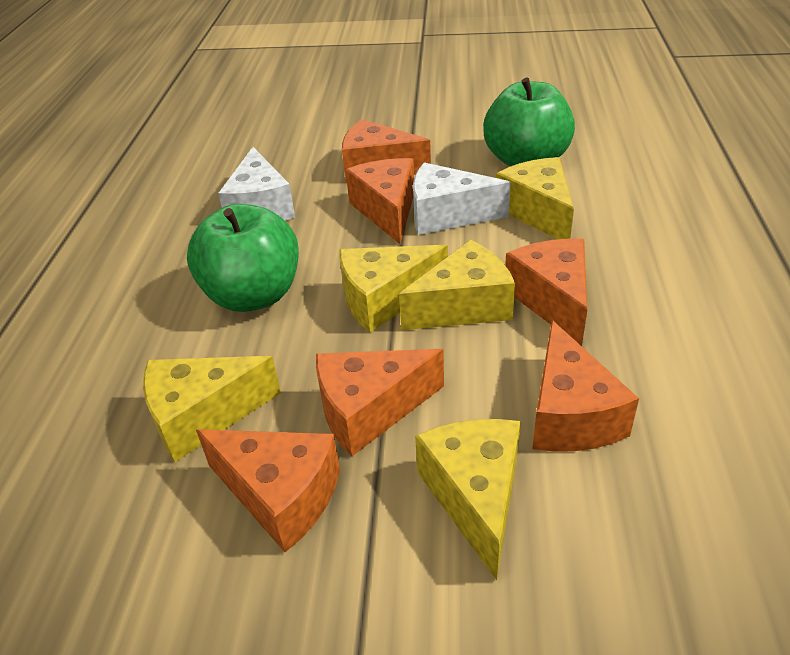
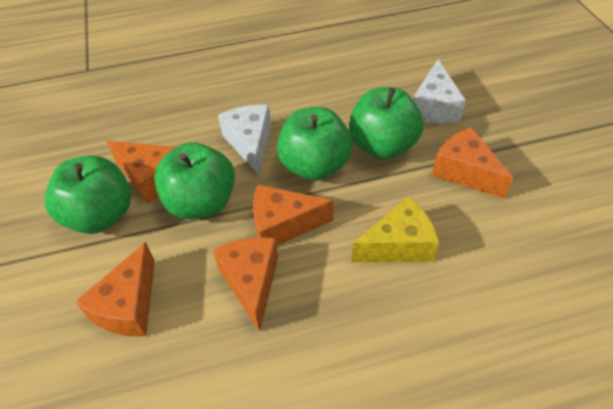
green apple: [187,204,299,312] [483,77,575,166] = 2 -> [45,155,131,234] [154,142,235,219] [277,107,353,181] [349,87,423,159] = 4
orange cheese: [196,429,340,552] [316,349,444,456] [342,119,431,183] [346,158,414,244] [505,239,587,346] [532,320,639,451] = 6 -> [75,242,155,336] [107,141,176,204] [213,237,278,332] [253,185,334,245] [432,127,513,199] = 5
yellow cheese: [143,356,281,462] [340,245,448,332] [399,240,515,330] [415,419,521,580] [496,157,574,239] = 5 -> [351,196,439,262] = 1

